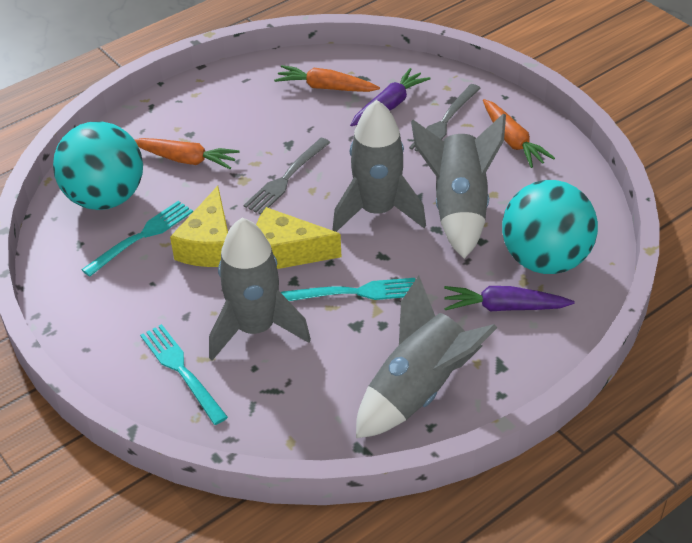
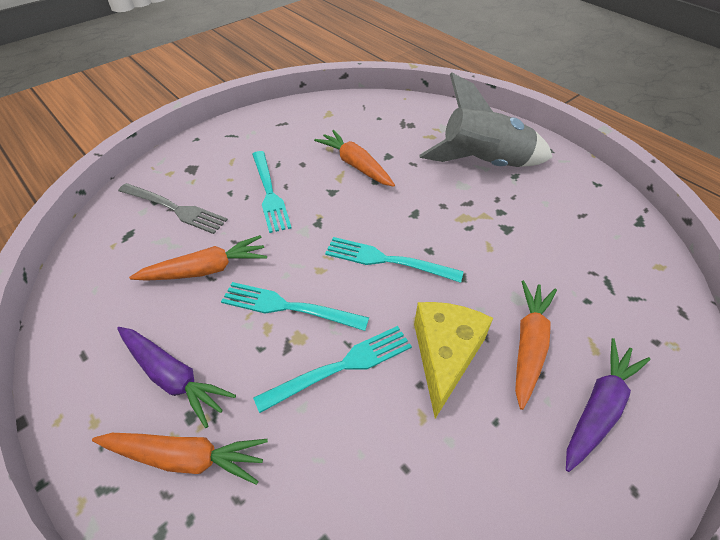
grey fork: [244,138,330,215] [409,84,481,151] = 2 -> [118,183,228,234] = 1
grey rocket: [209,218,311,360] [332,100,426,232] [356,276,497,438] [411,113,506,259] = 4 -> [419,73,553,167] = 1
orange carrot: [134,138,239,169] [274,65,380,92] [483,99,555,168] = 3 -> [92,433,268,485] [129,235,267,281] [314,130,395,187] [515,280,557,410] = 4
turquoise ball: [53,121,143,210] [502,180,598,274] = 2 -> none = 0
turquoise fork: [81,201,193,277] [140,324,228,425] [281,278,415,301] = 3 -> [221,282,369,331] [252,151,292,233] [253,326,412,413] [325,237,464,283] = 4
yellow cheese: [170,186,228,267] [256,207,341,269] = 2 -> [414,302,493,419] = 1

